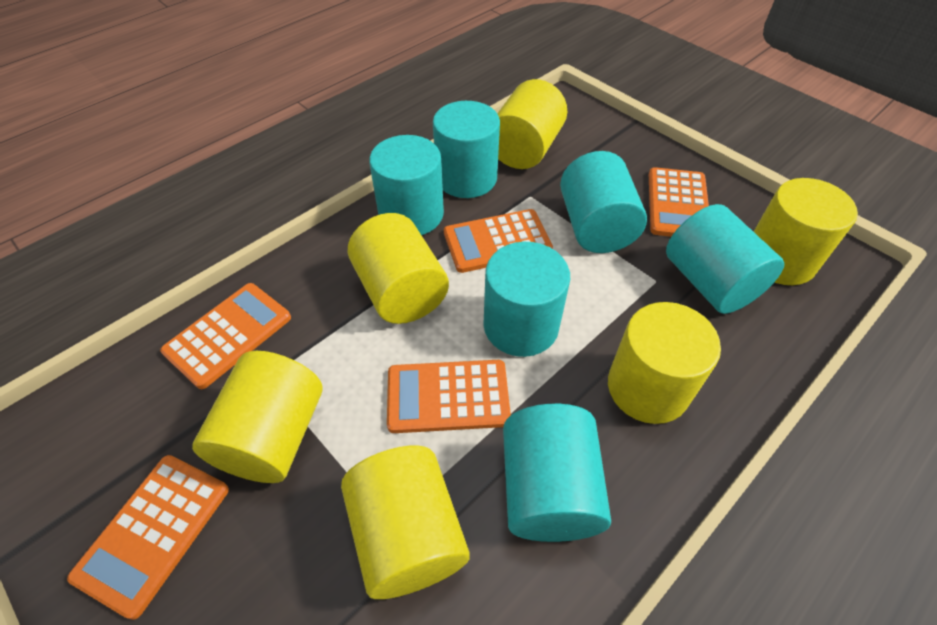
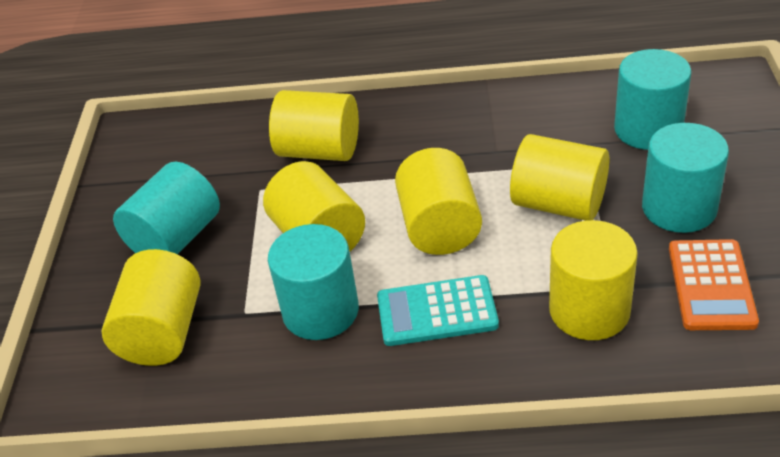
orange calculator: [67,455,229,620] [160,283,291,389] [387,360,511,433] [444,209,553,273] [649,167,709,237] = 5 -> [669,239,759,330] = 1
turquoise calculator: none = 0 -> [377,275,499,346] = 1
turquoise cylinder: [369,135,444,235] [433,101,500,198] [483,242,570,357] [503,404,611,542] [560,151,647,253] [666,204,785,314] = 6 -> [113,161,220,254] [268,224,359,340] [614,49,691,150] [642,123,729,233] = 4

